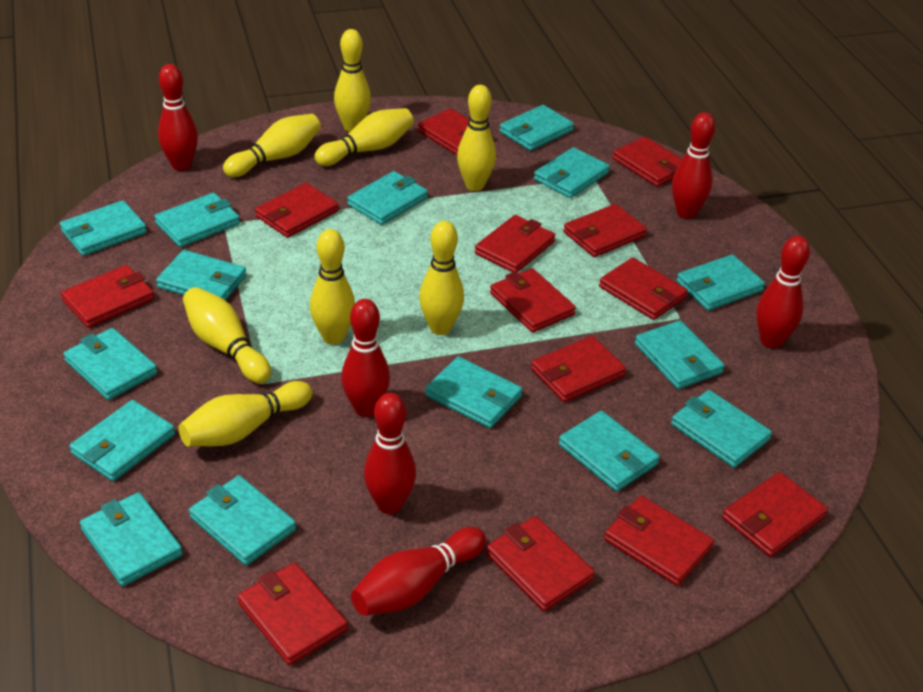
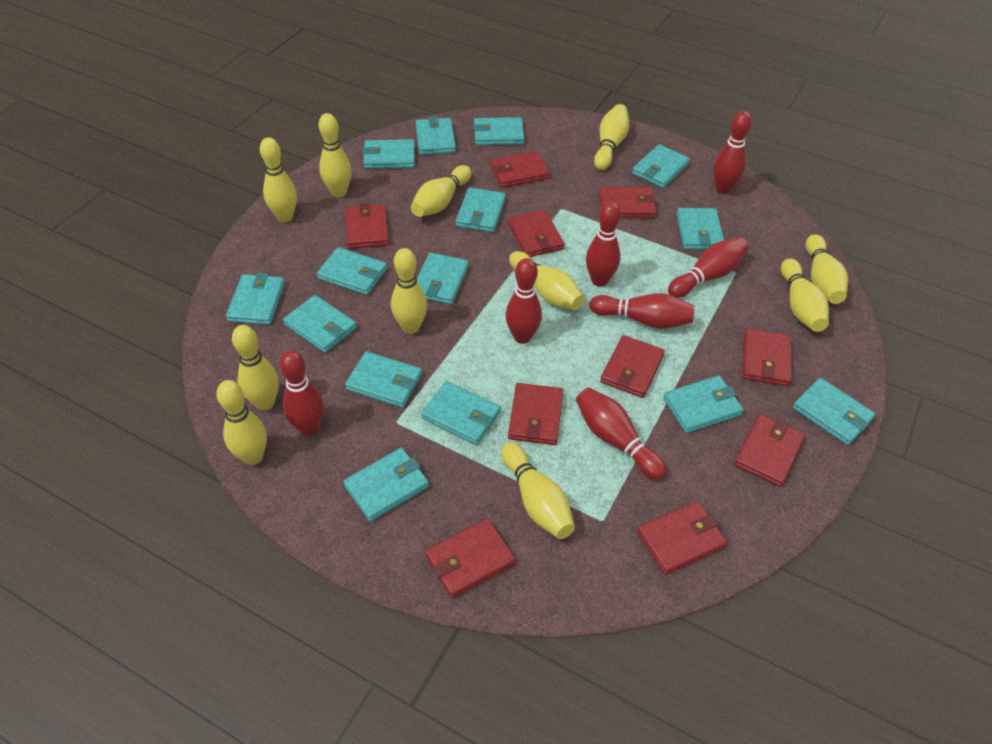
red bowling pin: [158,64,198,171] [341,299,390,417] [351,527,486,616] [364,393,416,514] [672,112,715,219] [756,236,810,349] = 6 -> [279,350,324,435] [505,258,542,344] [576,387,667,480] [586,201,621,287] [589,293,695,329] [668,237,748,298] [713,111,752,194] = 7
red wallet: [61,265,154,328] [237,562,348,665] [255,183,338,238] [418,108,492,155] [475,215,555,272] [486,516,595,611] [490,268,576,333] [531,336,626,402] [563,204,647,257] [599,257,688,320] [604,496,714,586] [613,137,682,187] [722,472,828,557] = 13 -> [345,203,389,249] [425,518,515,598] [490,151,550,188] [508,209,565,257] [508,383,563,445] [599,187,656,218] [600,335,665,398] [637,501,727,575] [734,414,805,487] [742,328,792,386] = 10
yellow bowling pin: [179,381,312,446] [183,287,271,384] [223,114,321,177] [310,229,355,345] [314,108,414,166] [334,29,371,132] [419,221,464,335] [457,85,496,191] = 8 -> [216,380,267,465] [232,325,279,411] [260,137,297,222] [319,113,351,198] [391,248,427,334] [411,165,472,217] [501,442,575,539] [509,251,584,310] [594,104,629,170] [781,258,829,332] [805,234,848,304] = 11

